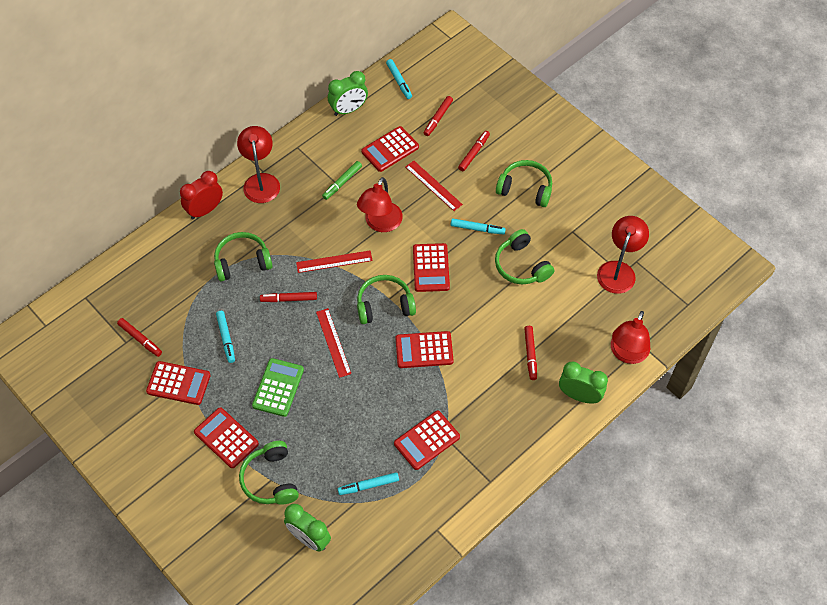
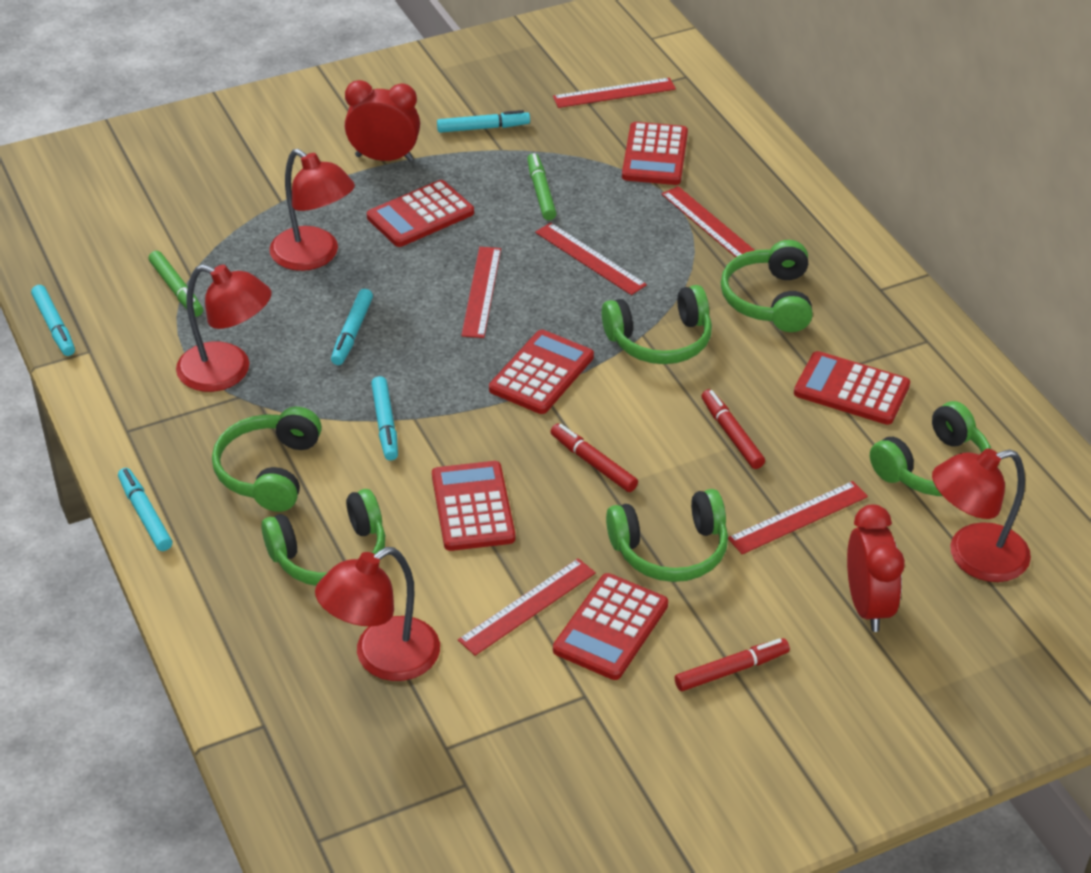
green calculator: [252,358,304,417] = 1 -> none = 0
green clock: [284,504,331,552] [328,71,368,116] [559,362,608,403] = 3 -> none = 0
green headphones: [214,232,273,281] [239,441,299,505] [357,275,416,324] [495,229,554,284] [496,160,552,207] = 5 -> [212,407,322,512] [261,489,385,586] [602,285,712,364] [606,489,728,582] [721,240,813,332] [870,401,991,496] = 6
green marker: [322,161,362,200] = 1 -> [149,251,203,317] [527,153,557,220] = 2
red clock: [180,171,223,219] = 1 -> [345,80,420,161] [847,505,905,632] = 2
red marker: [117,318,162,357] [260,292,317,302] [424,96,453,136] [458,131,490,171] [524,326,537,380] = 5 -> [551,424,638,492] [675,638,790,691] [702,389,765,469] = 3
red ruler: [296,250,373,273] [316,308,351,378] [405,161,463,211] = 3 -> [458,558,596,656] [461,247,501,338] [535,222,647,295] [553,78,676,108] [662,186,754,257] [728,481,868,555] = 6
turquoise marker: [216,311,235,363] [338,472,399,495] [386,59,412,99] [451,219,506,235] = 4 -> [31,285,75,356] [118,468,172,551] [331,289,373,365] [371,376,398,461] [437,110,530,133] = 5

